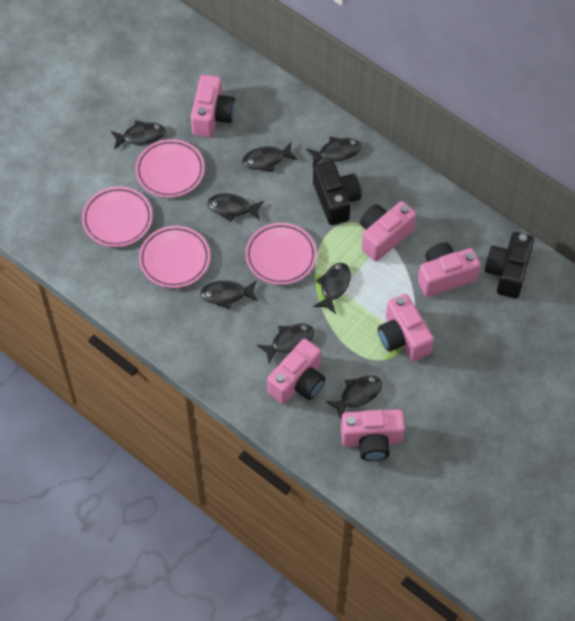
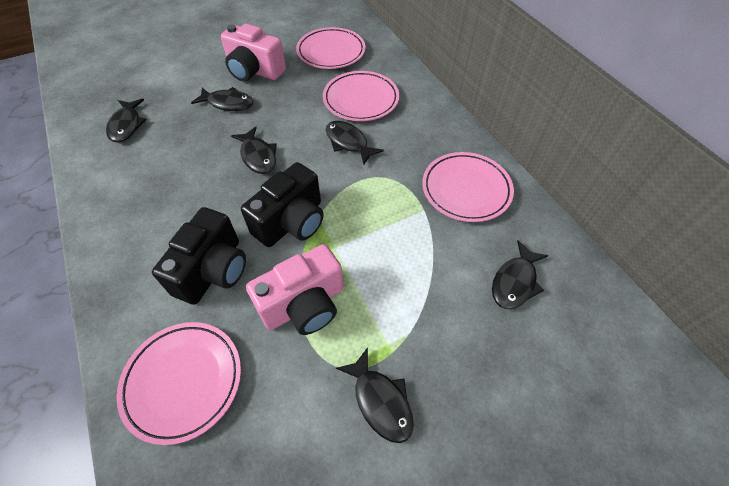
black fish: [111,120,165,150] [200,281,258,310] [207,194,264,222] [242,142,298,172] [257,324,314,363] [306,137,361,167] [313,263,351,314] [326,375,382,419] = 8 -> [106,99,147,142] [191,87,253,111] [231,126,277,174] [326,121,384,165] [336,347,414,443] [492,240,549,309] = 6
pink camera: [191,75,235,137] [267,339,326,404] [341,409,405,461] [360,201,416,261] [378,294,434,361] [418,243,480,297] = 6 -> [221,24,286,82] [246,244,343,335] = 2

